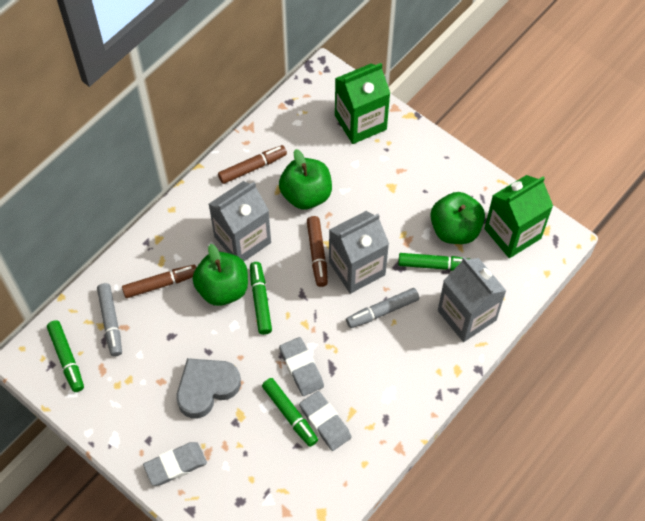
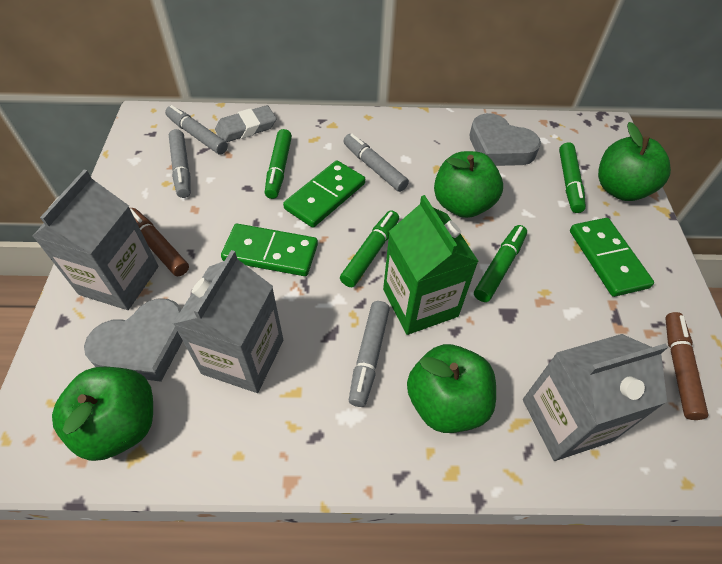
brown marker: [122,265,196,298] [218,145,287,184] [307,216,328,287] = 3 -> [130,208,189,276] [665,312,709,420] = 2
green apple: [192,244,248,306] [279,149,332,209] [430,192,485,244] = 3 -> [52,367,153,461] [407,344,496,433] [434,151,503,218] [598,122,671,201] = 4
green carton: [335,63,390,144] [484,175,553,258] = 2 -> [383,195,479,335] = 1
green domino: none = 0 -> [221,224,318,276] [283,160,365,228] [570,218,654,297] = 3
grey eraser: [143,442,207,486] [279,337,324,396] [299,391,352,451] = 3 -> [215,105,276,142] = 1
grey heart: [177,358,241,419] = 1 -> [84,298,183,382] [470,113,541,166] = 2
grey marker: [97,283,122,356] [346,288,419,328] = 2 -> [165,105,228,154] [169,129,191,198] [343,133,409,192] [349,301,390,407] = 4

